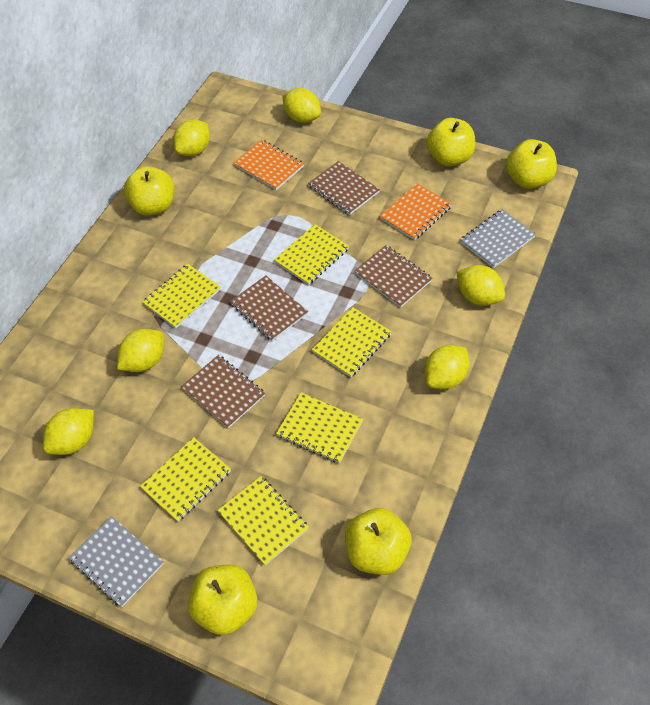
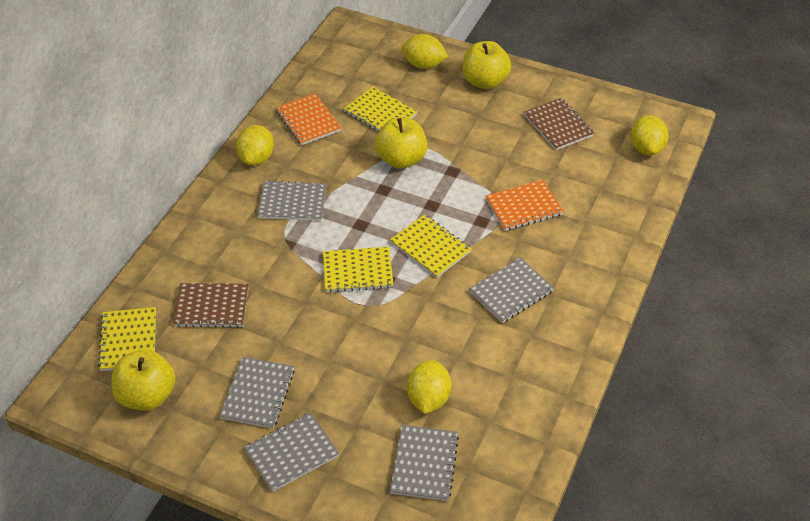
brown notebook: [181,355,265,428] [230,276,308,341] [308,161,380,215] [354,245,433,308] = 4 -> [173,283,249,328] [524,98,594,150] = 2
grey notebook: [69,516,164,607] [460,209,536,268] = 2 -> [219,357,295,428] [244,413,339,492] [257,180,327,221] [390,425,459,501] [469,257,554,323] = 5
yellow apple: [124,166,175,216] [188,565,258,635] [345,508,411,575] [427,118,475,166] [506,139,557,189] = 5 -> [111,350,176,411] [375,118,427,169] [462,41,511,89] = 3
yellow lemon: [43,408,94,455] [117,329,164,372] [173,120,210,156] [283,88,321,123] [424,345,469,390] [456,265,505,306] = 6 -> [236,125,274,165] [401,34,448,69] [407,360,451,414] [631,115,669,156] = 4
yellow notebook: [140,437,231,521] [142,264,221,328] [218,476,309,565] [274,224,349,285] [276,393,363,463] [312,307,392,377] = 6 -> [98,307,156,371] [323,247,393,293] [344,87,417,132] [390,214,471,278] = 4

